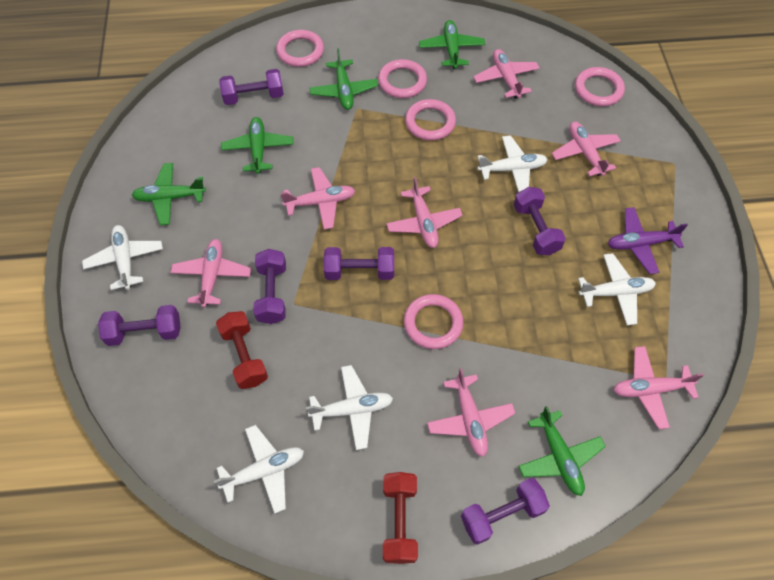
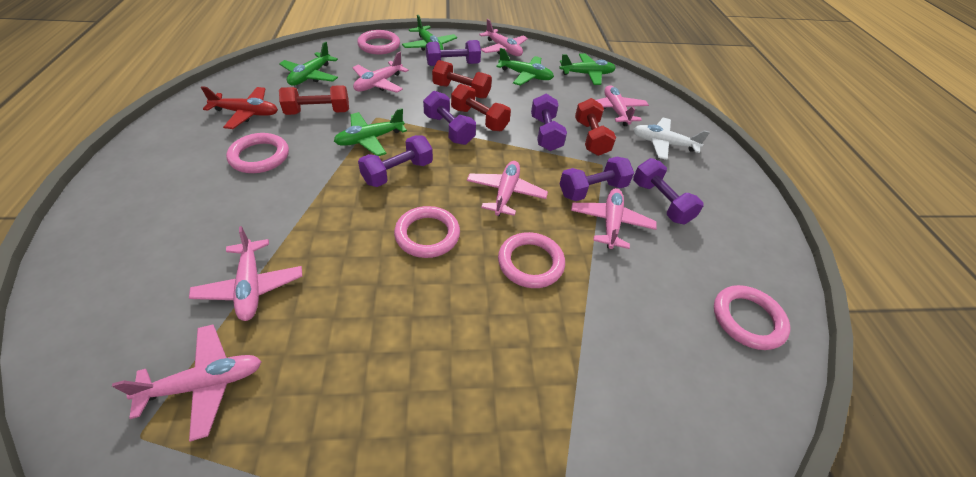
purple plane: [608,207,688,274] = 1 -> none = 0
red dumbbell: [216,311,268,389] [383,472,418,564] = 2 -> [279,85,349,115] [432,60,492,99] [451,84,511,131] [575,98,616,156] = 4
red plane: none = 0 -> [201,86,278,129] = 1
white plane: [82,225,163,290] [214,425,304,514] [306,365,393,450] [477,135,548,192] [578,253,656,325] = 5 -> [633,118,710,160] = 1

